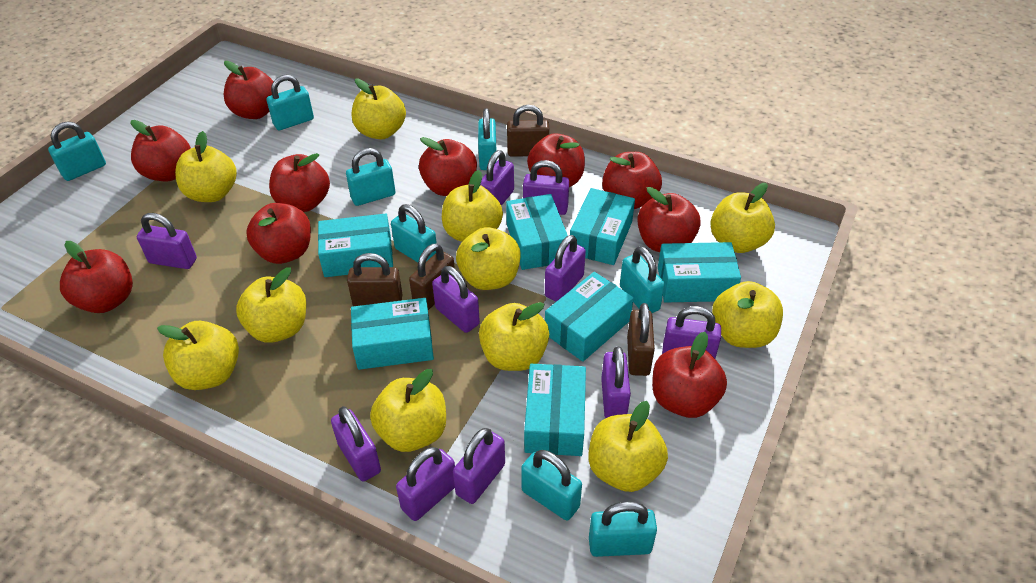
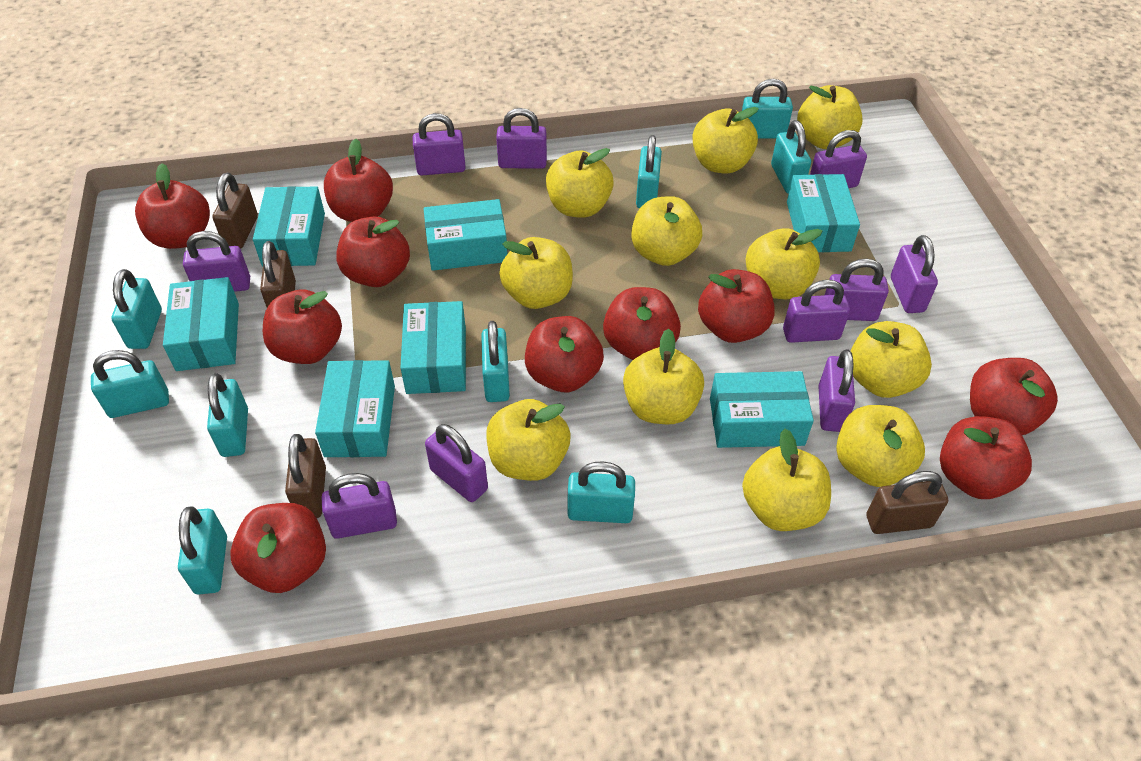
turquoise padlock: [48,121,106,181] [266,74,314,130] [346,148,395,206] [391,204,437,262] [478,108,497,170] [521,450,582,520] [589,501,657,557] [620,246,665,313] = 8 -> [91,350,169,418] [111,269,162,349] [178,506,227,594] [207,373,248,457] [481,321,510,402] [568,461,635,523] [636,135,662,208] [742,79,793,139] [771,120,811,194] = 9

